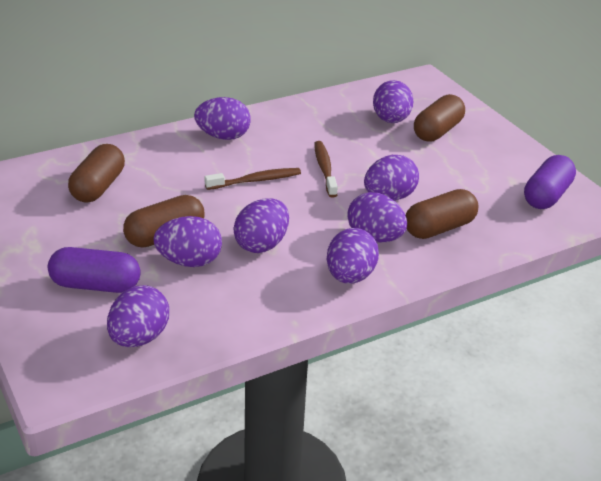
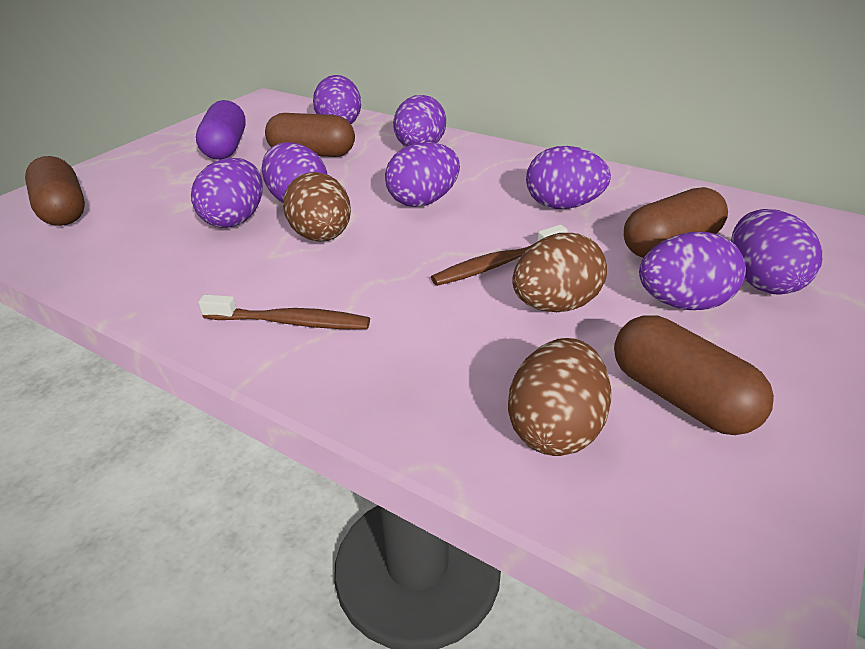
brown egg: none = 0 -> [283,172,351,242] [508,338,611,456] [512,233,607,312] = 3
purple capsule: [48,247,140,293] [524,155,576,209] = 2 -> [196,100,246,160] = 1

